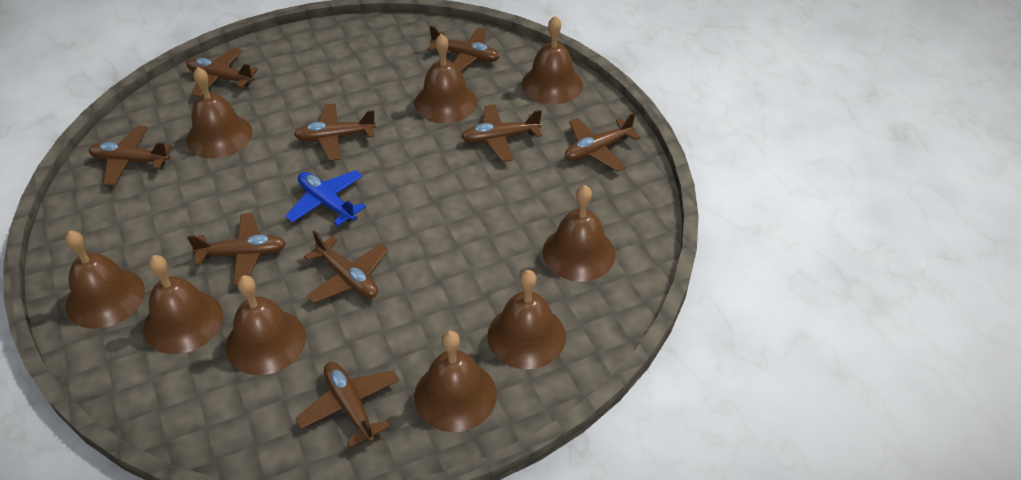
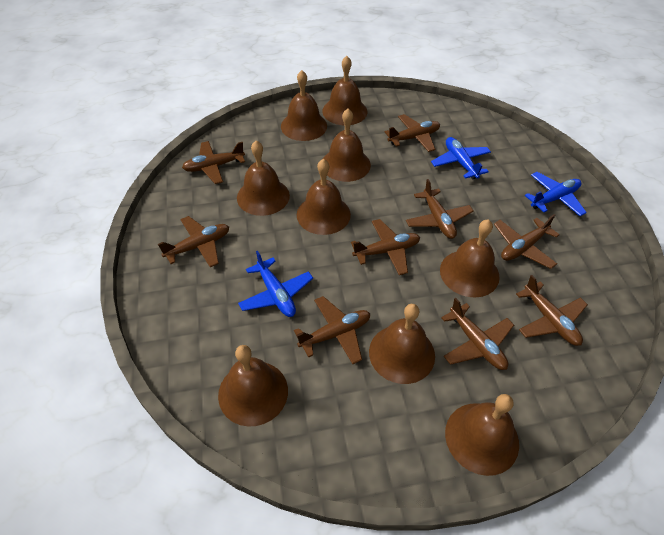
blue plane: [285,170,366,226] = 1 -> [238,251,313,317] [431,137,491,179] [525,172,587,216] = 3

